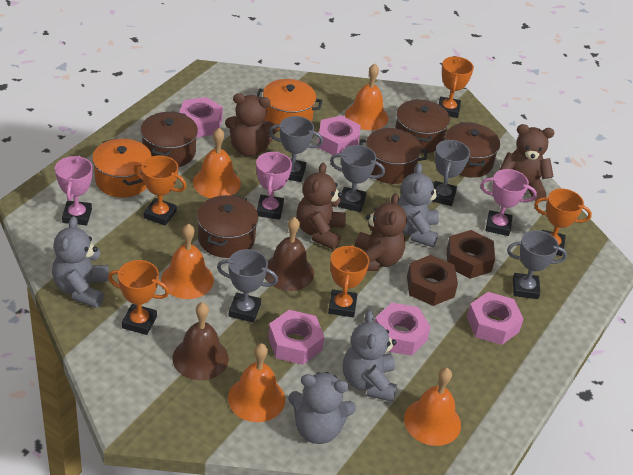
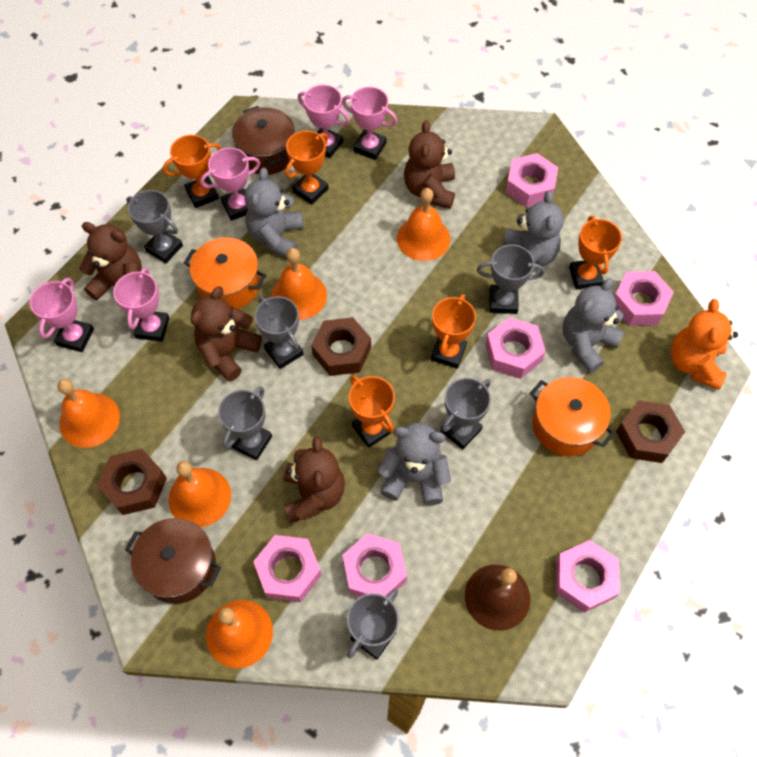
brown bell: [172,302,229,380] [265,217,314,291] = 2 -> [465,565,530,631] = 1
brown nut: [407,255,458,306] [447,230,495,279] = 2 -> [97,449,167,515] [311,317,371,376] [616,400,685,463] = 3
brown pot: [141,111,198,167] [197,195,258,258] [360,128,427,184] [395,99,450,153] [446,122,500,178] = 5 -> [125,518,221,604] [232,106,295,175] = 2
grey trophy: [217,249,278,323] [269,116,323,182] [330,145,385,212] [432,140,470,206] [507,230,567,299] = 5 -> [126,190,183,263] [218,387,272,461] [255,296,303,369] [347,589,399,660] [441,378,491,450] [477,244,545,314] = 6
orange teddy bear: none = 0 -> [671,299,738,390] = 1
pink nut: [179,97,223,138] [268,310,324,365] [318,116,361,155] [375,303,431,356] [467,292,524,345] = 5 -> [253,535,322,602] [342,533,407,597] [485,317,546,379] [505,153,558,207] [555,540,620,613] [614,271,674,326] = 6
pink trophy: [55,156,93,225] [256,151,292,220] [480,169,537,236] = 3 -> [30,278,94,352] [113,267,169,342] [200,147,260,221] [298,85,350,158] [342,87,397,160] = 5

